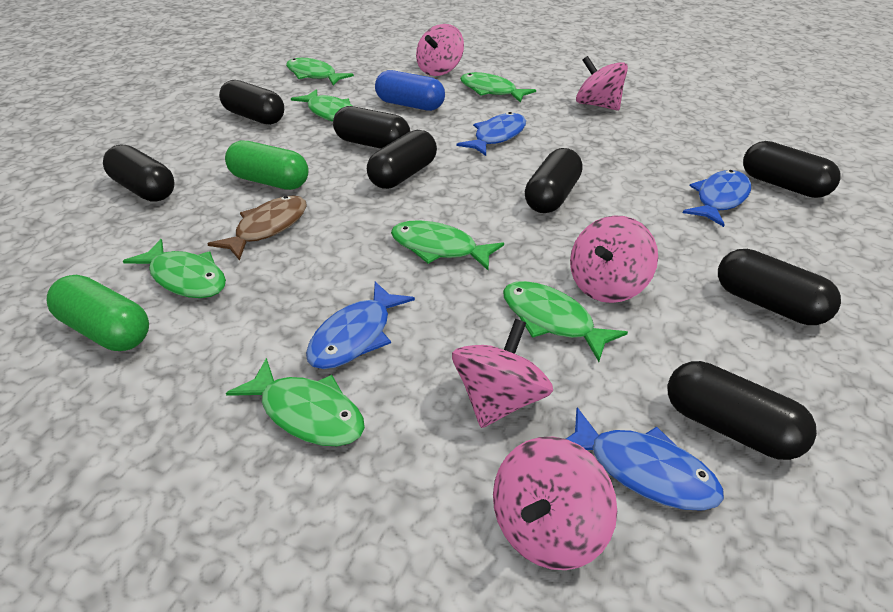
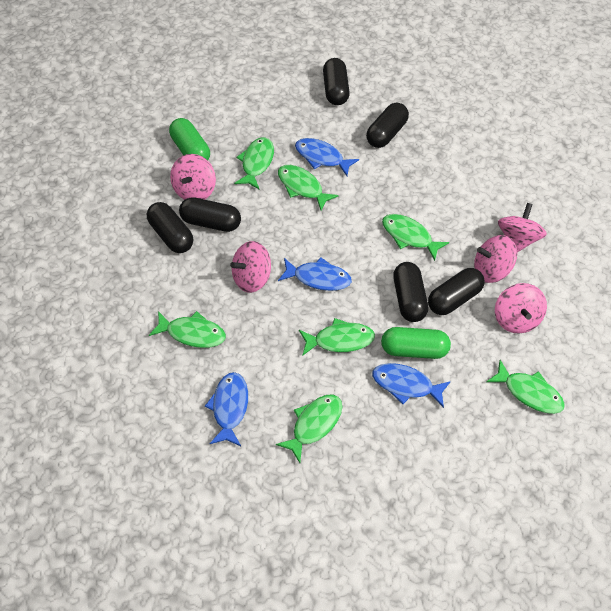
black capsule: [103,144,175,202] [219,80,284,125] [333,106,410,149] [367,130,437,189] [525,148,583,213] [668,361,817,460] [718,249,841,325] [743,141,841,198] = 8 -> [147,202,193,253] [179,197,241,232] [323,58,350,105] [366,103,409,148] [393,262,428,322] [428,268,485,315] = 6
blue capsule: [375,70,445,111] = 1 -> none = 0
brown fish: [207,195,307,261] = 1 -> none = 0

